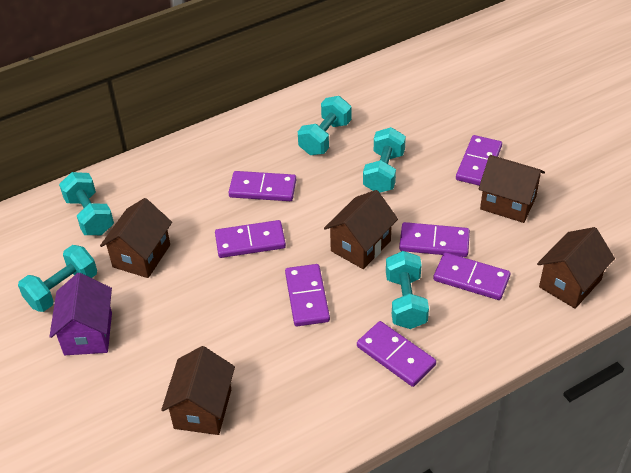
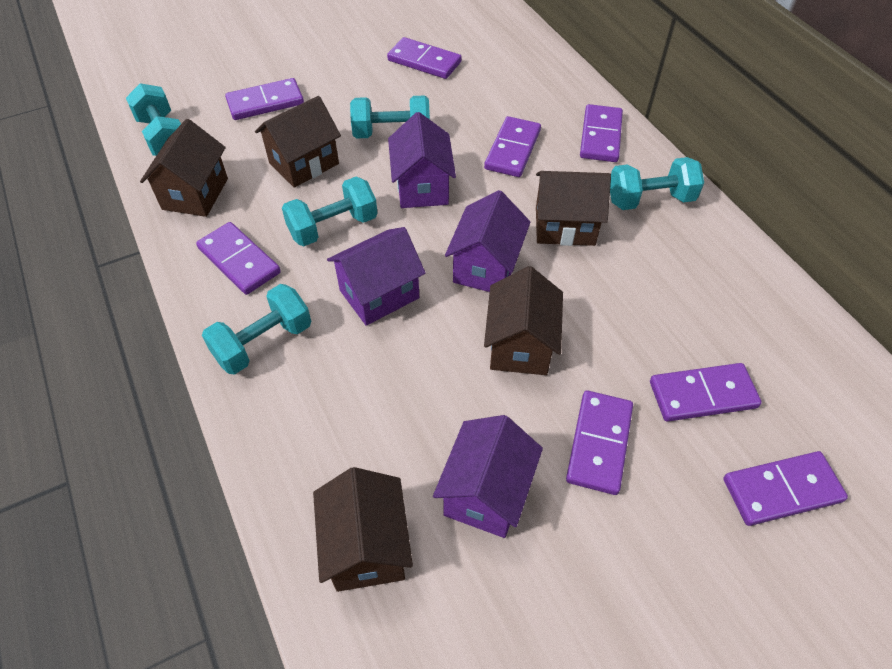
purple domino: [215,220,286,258] [228,171,296,201] [285,264,330,326] [357,321,436,387] [399,222,470,257] [433,252,511,300] [456,135,502,186] = 7 -> [196,222,281,295] [225,78,304,120] [387,37,462,79] [484,116,541,177] [566,391,633,495] [580,104,623,162] [650,363,762,422] [723,451,848,526] = 8
purple house: [49,273,112,355] = 1 -> [327,227,426,326] [388,112,456,208] [433,415,543,538] [445,190,531,292] = 4

